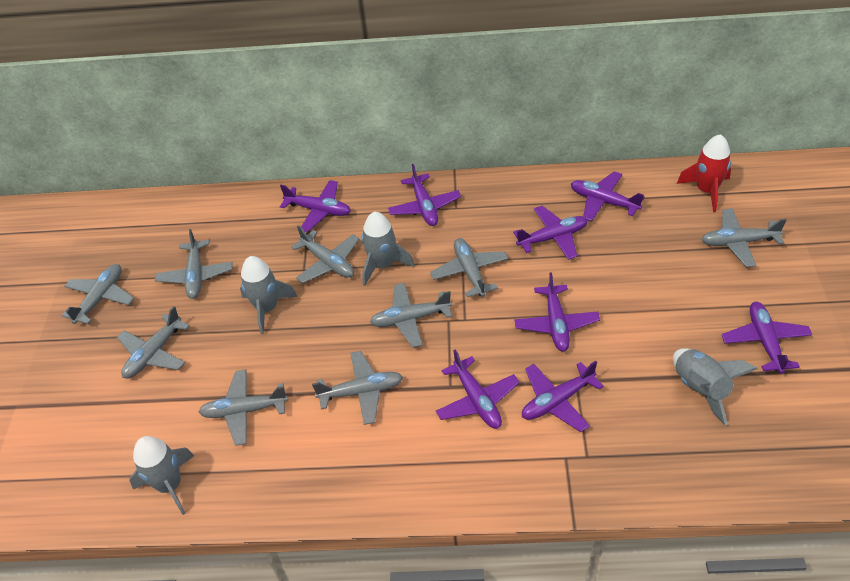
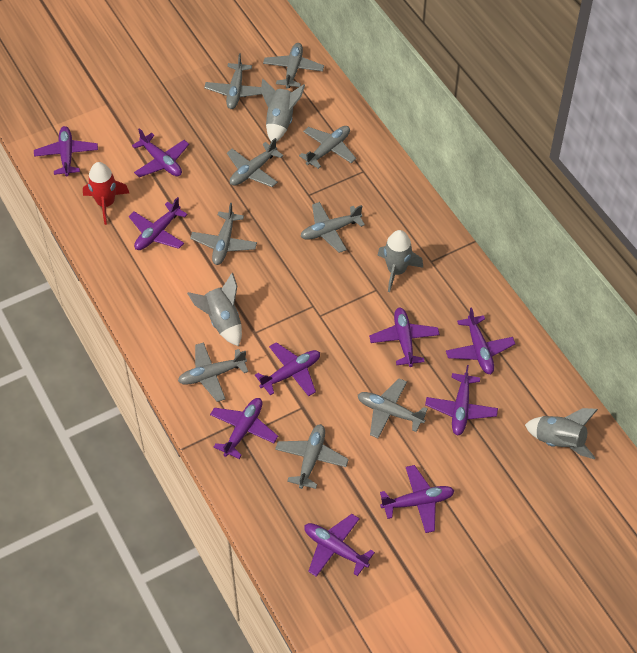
purple plane: [280,180,351,232] [388,164,461,226] [436,350,520,429] [513,206,588,260] [514,272,600,351] [522,361,604,432] [571,171,645,221] [722,302,812,374] = 8 -> [34,126,98,176] [129,197,188,250] [132,128,189,177] [210,398,278,459] [255,342,320,397] [304,514,375,577] [369,308,440,367] [380,465,454,533] [425,365,498,436] [446,307,515,374] = 10

